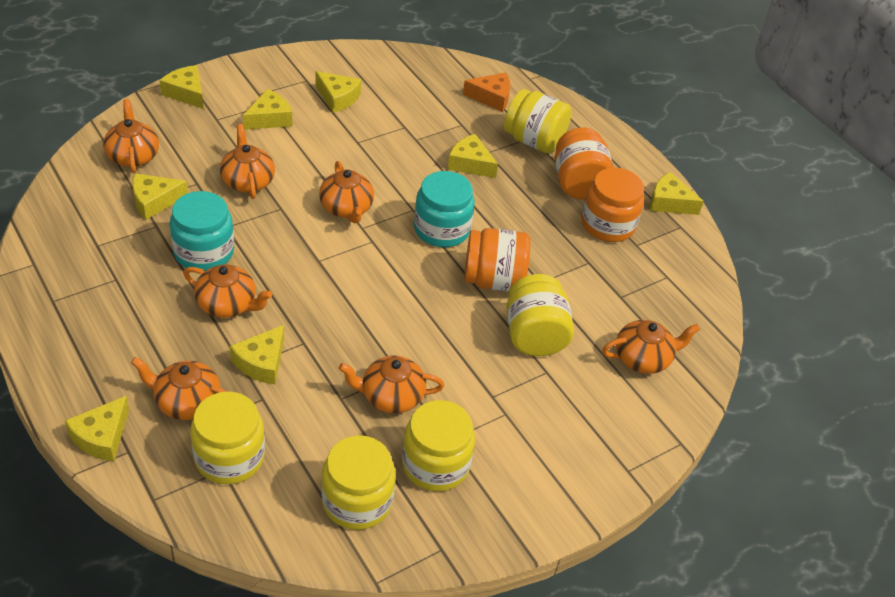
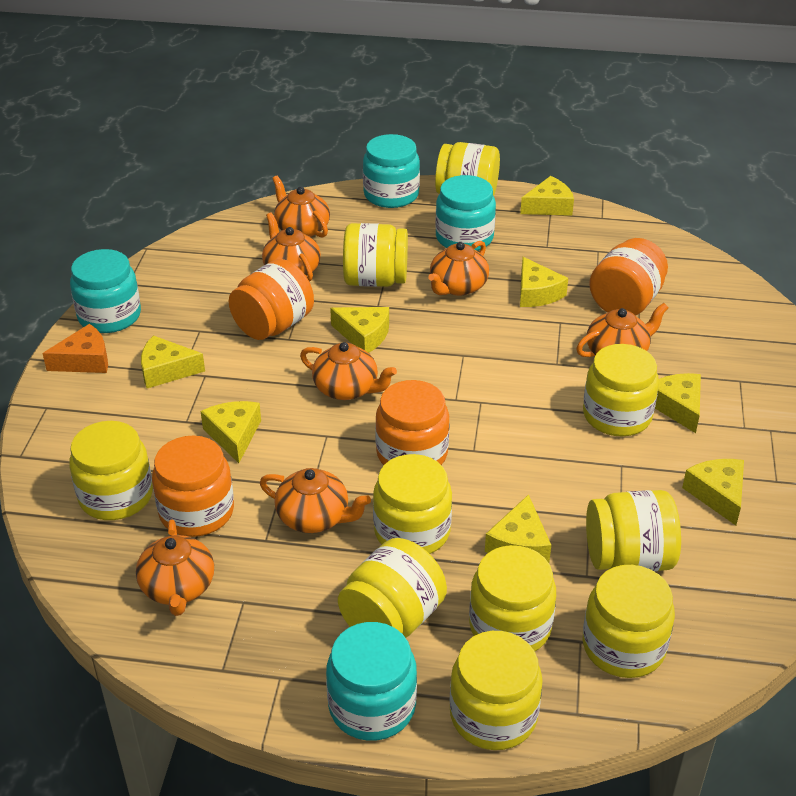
orange jar: [464,228,530,292] [555,128,614,199] [581,167,644,242] = 3 -> [152,436,234,537] [229,259,314,340] [375,380,450,465] [589,238,668,316] = 4
turquoise jar: [169,191,234,271] [414,171,475,247] = 2 -> [70,249,141,333] [326,622,417,741] [363,134,420,208] [435,175,496,251] = 4
yellow jar: [190,391,265,484] [321,435,396,530] [402,400,475,491] [504,89,572,154] [506,274,574,356] = 5 -> [69,421,153,520] [338,538,447,638] [343,223,408,287] [373,454,452,554] [435,142,500,196] [450,631,543,750] [469,545,556,651] [583,344,659,436] [583,565,675,678] [586,490,681,572] = 10

